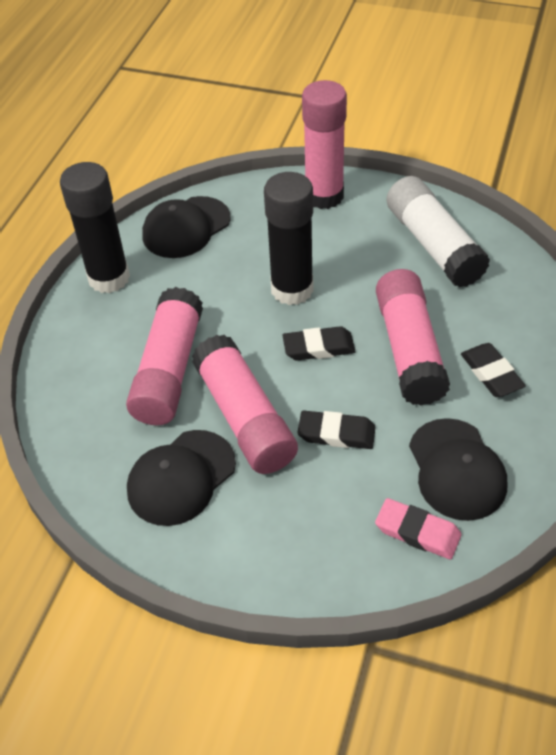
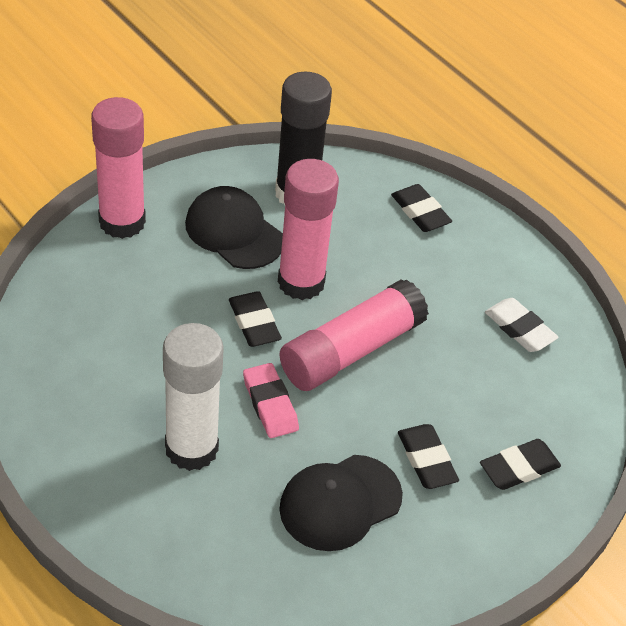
black cap: [127,430,236,526] [142,196,231,258] [409,418,507,521] = 3 -> [185,186,283,269] [279,455,403,551] = 2
black eraser: [282,326,356,361] [297,410,375,449] [461,343,526,397] = 3 -> [229,291,282,347] [391,184,452,232] [398,424,459,489] [480,439,561,490] = 4
black glue stick: [60,162,130,293] [264,172,314,305] = 2 -> [275,72,332,205] = 1
pink glue stick: [126,287,203,425] [192,335,298,474] [302,80,347,209] [376,269,450,405] = 4 -> [91,97,146,239] [278,159,339,300] [280,279,429,391] = 3
white eraser: none = 0 -> [485,298,559,352] = 1

